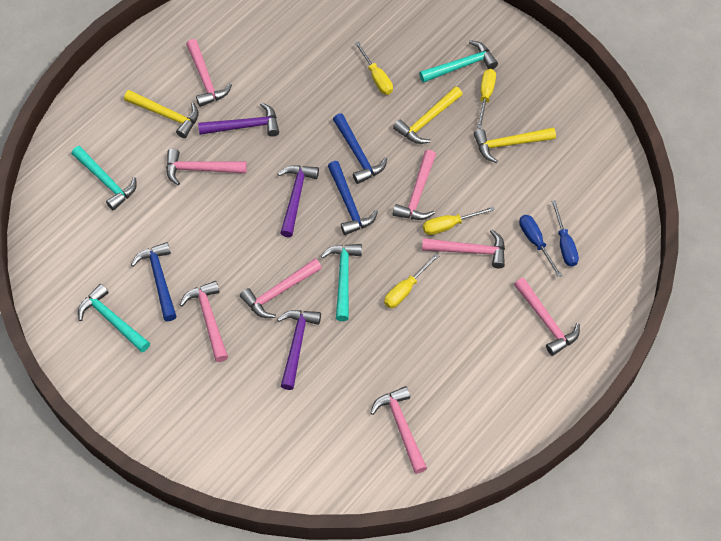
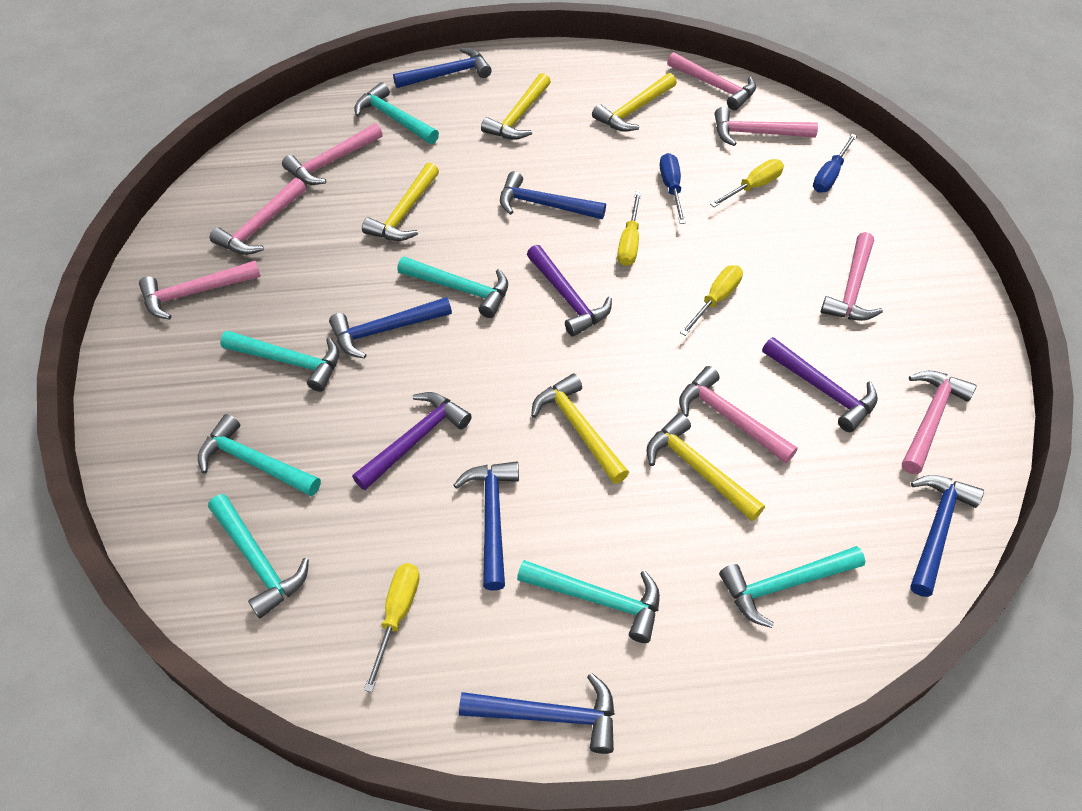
blue hammer: [131,242,177,321] [328,161,378,235] [333,114,387,184] = 3 -> [329,297,452,359] [393,47,492,88] [453,461,519,591] [459,673,615,754] [500,171,606,219] [910,475,984,597] = 6
turquoise hammer: [72,146,137,210] [78,284,150,352] [321,244,362,321] [419,40,498,83] = 4 -> [198,414,321,496] [208,494,309,619] [220,331,339,392] [354,82,439,144] [397,257,508,318] [517,560,660,643] [719,546,865,628] = 7
yellow hammer: [124,90,199,138] [393,86,463,144] [474,127,556,163] = 3 -> [362,163,439,241] [481,73,551,140] [531,374,629,484] [592,73,677,132] [646,413,765,521] = 5

